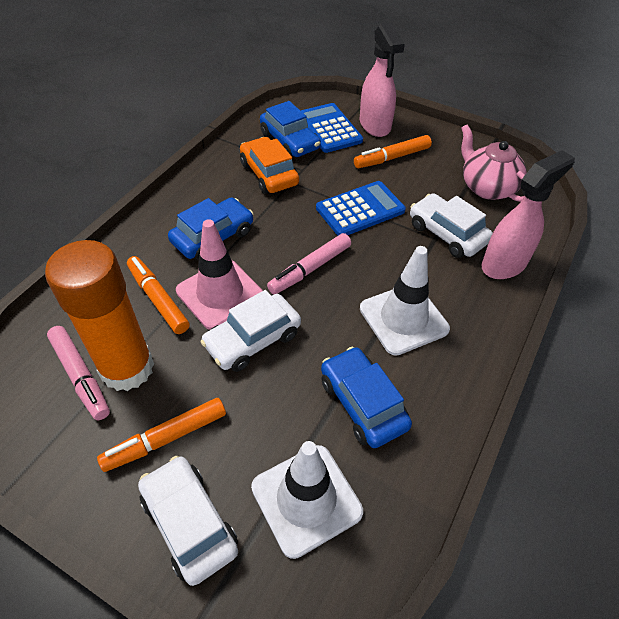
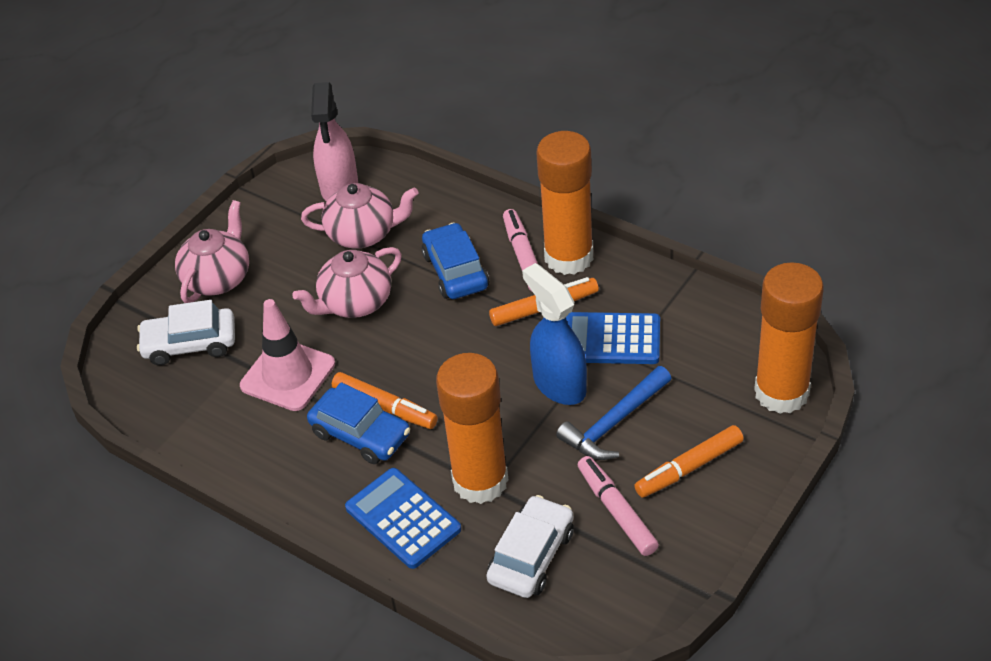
blue car: [168,197,254,261] [260,101,321,157] [321,347,412,448] = 3 -> [307,382,410,464] [421,222,489,299] = 2
blue hammer: none = 0 -> [556,366,672,460] = 1
blue spray bottle: none = 0 -> [522,263,587,405] = 1
orange car: [240,137,299,194] = 1 -> none = 0
orange glue stick: [45,240,154,391] = 1 -> [436,353,509,504] [536,131,593,275] [754,262,824,414] = 3
pink spray bottle: [360,22,405,137] [482,150,575,279] = 2 -> [311,82,358,202] = 1
pink teapot: [461,124,526,202] = 1 -> [175,200,249,303] [292,247,402,318] [301,183,419,248] = 3
white car: [138,456,238,586] [200,290,301,372] [410,193,493,258] = 3 -> [137,300,235,366] [486,495,574,598] = 2
white traffic cone: [251,441,363,559] [360,246,450,356] = 2 -> none = 0

